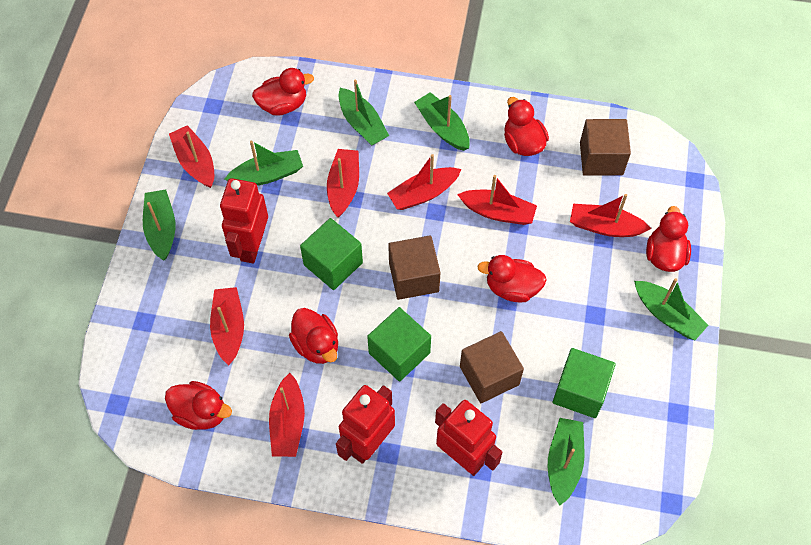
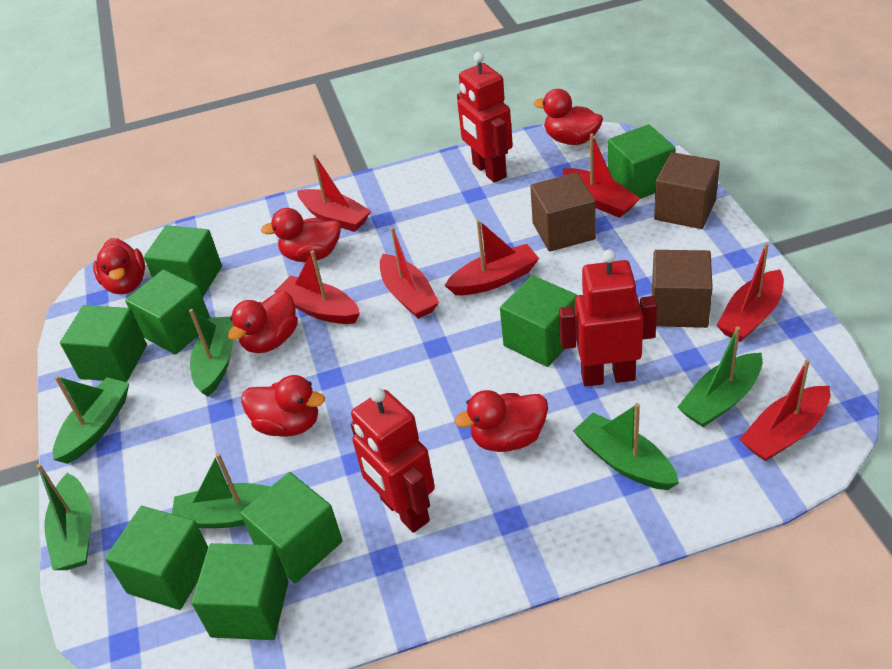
green cube: [300,218,363,290] [367,307,431,382] [552,348,616,418] = 3 -> [60,305,147,382] [105,506,208,610] [125,270,210,355] [144,225,222,297] [192,543,288,640] [240,472,343,583] [500,275,578,367] [608,124,676,199] = 8

